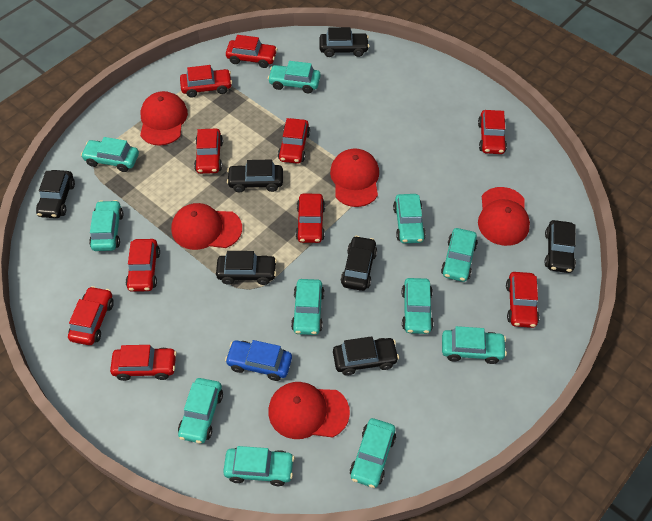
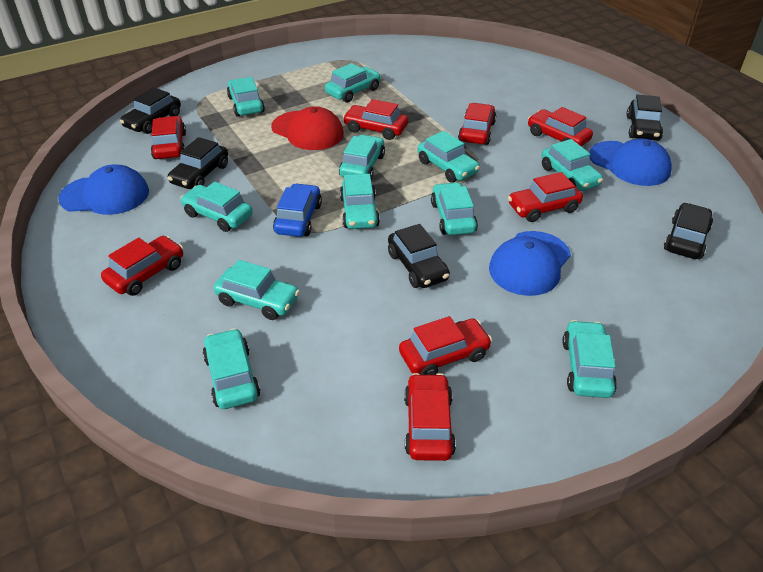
black car: [36,170,75,218] [216,251,277,285] [227,159,283,192] [319,27,369,57] [333,336,399,376] [341,236,377,291] [544,220,576,273] = 7 -> [120,87,181,134] [167,137,228,189] [388,224,450,288] [626,95,663,141] [664,203,713,259] = 5
blue cap: none = 0 -> [58,164,149,215] [489,231,571,296] [589,139,672,186] = 3
red cap: [140,91,188,146] [171,203,242,250] [268,382,350,439] [330,148,379,207] [478,187,530,246] = 5 -> [271,106,344,150] = 1
red car: [68,286,114,345] [110,345,177,381] [126,239,160,292] [180,65,232,98] [194,129,223,174] [226,35,277,68] [278,118,310,164] [296,194,325,243] [478,110,507,154] [506,272,540,328] = 10 -> [101,236,183,296] [151,116,186,159] [343,99,408,140] [399,316,492,375] [404,373,456,461] [458,103,496,145] [508,172,583,222] [528,107,593,147] = 8

